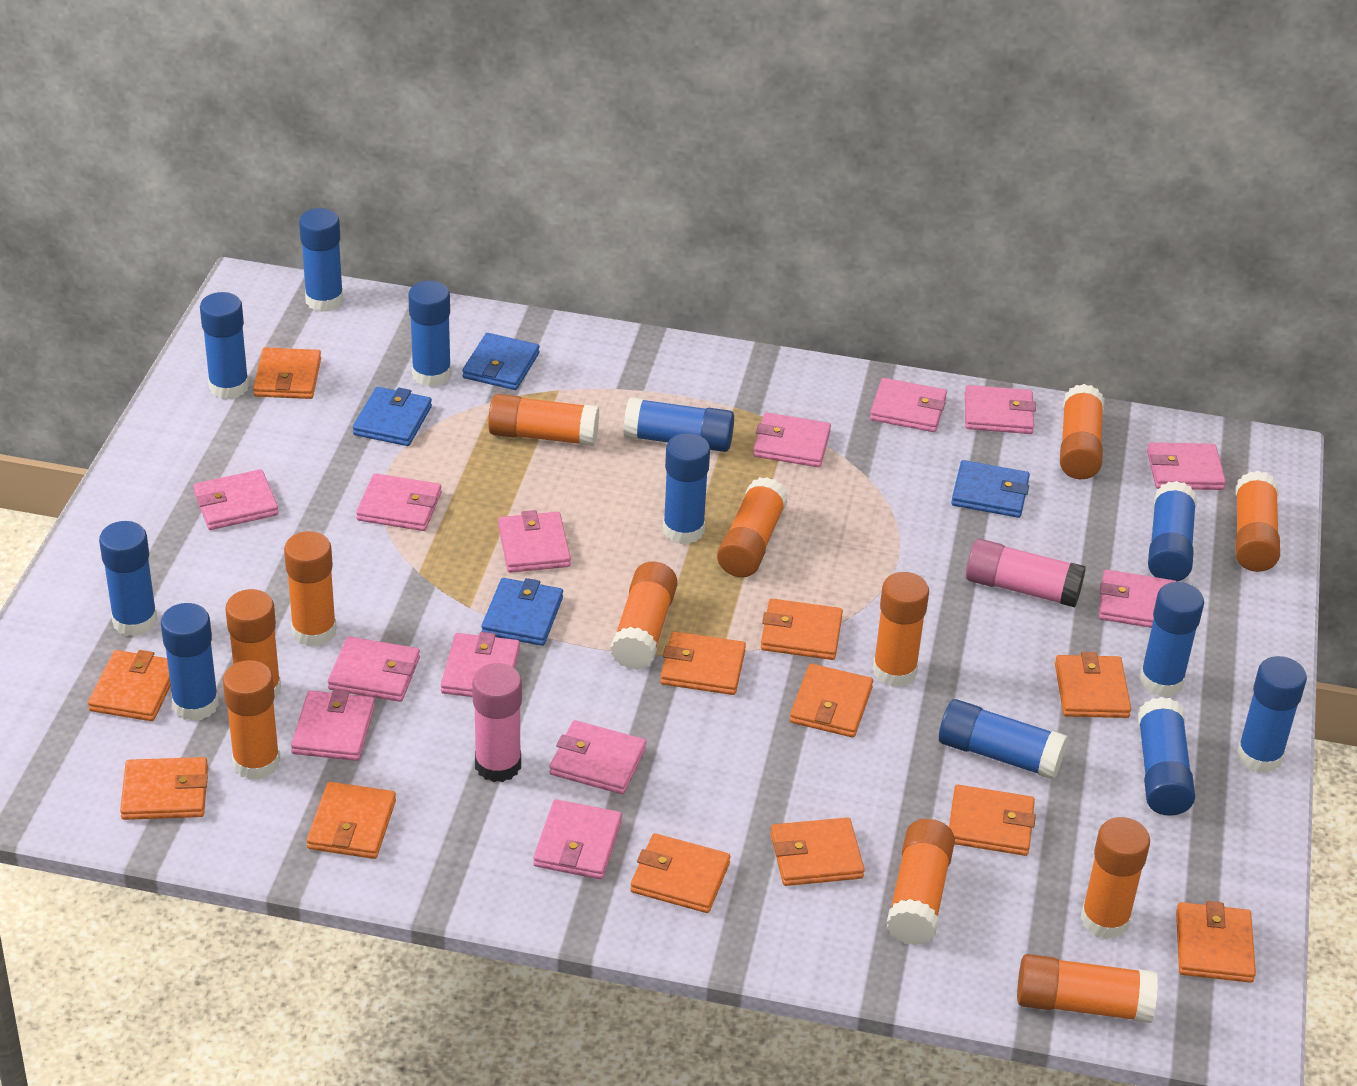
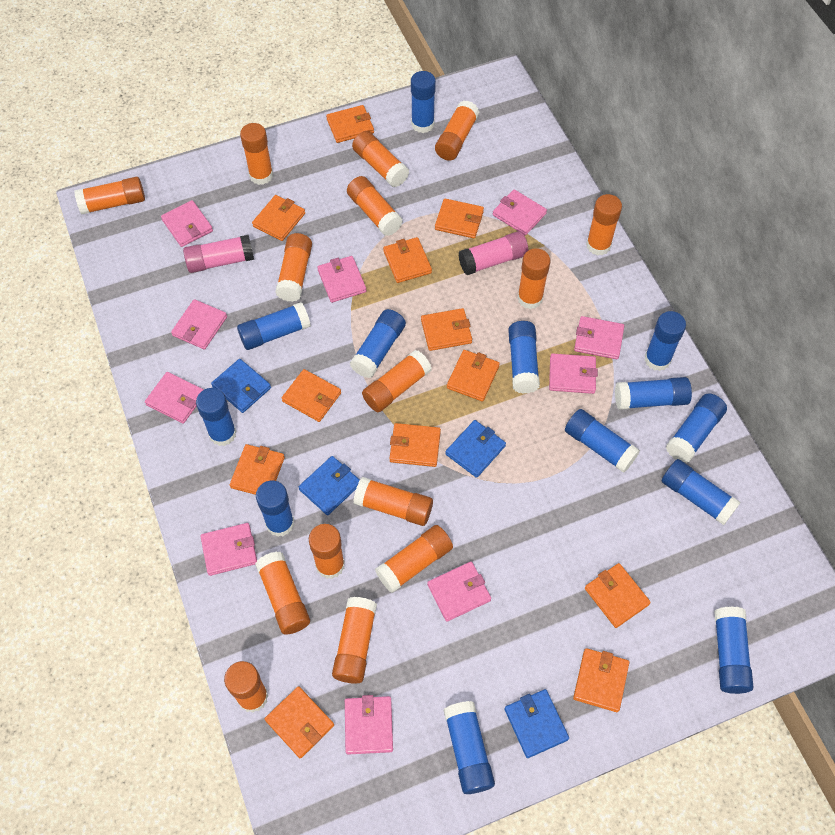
blue glue stick: [99,521,158,637] [161,603,219,721] [200,292,249,399] [299,208,343,312] [408,281,452,387] [623,397,734,452] [663,433,710,544] [939,699,1068,780] [1138,697,1195,816] [1139,582,1204,697] [1148,481,1197,582] [1237,656,1307,773] = 12 -> [196,388,237,446] [237,302,311,350] [256,481,294,537] [350,309,406,378] [411,71,436,133] [443,701,495,794] [508,321,540,394] [565,409,640,473] [615,377,692,410] [645,311,686,371] [662,459,741,525] [666,393,727,463] [714,606,753,694] = 13
orange glue stick: [223,660,280,780] [225,589,281,700] [284,531,337,647] [488,394,599,446] [610,562,678,670] [717,477,788,577] [873,572,929,687] [887,819,955,945] [1017,954,1158,1023] [1060,384,1104,479] [1080,817,1150,939] [1235,471,1280,572] = 12 -> [74,177,145,215] [224,661,268,713] [240,123,273,185] [255,552,310,635] [275,233,312,302] [309,524,345,579] [332,597,377,684] [347,176,403,236] [352,131,409,187] [353,477,433,526] [362,350,432,412] [375,525,453,593] [435,101,479,161] [517,248,550,309] [586,194,622,256] = 15
pink wallet: [193,469,279,530] [291,689,375,761] [328,636,420,702] [356,473,441,531] [441,632,520,697] [498,510,571,573] [533,799,622,879] [550,720,646,794] [753,413,831,467] [870,378,947,432] [965,385,1036,434] [1099,570,1176,628] [1147,442,1226,490] = 13 -> [145,372,204,424] [161,200,213,247] [171,299,227,350] [200,523,257,576] [317,256,366,303] [345,695,393,755] [427,562,491,622] [493,189,547,235] [549,353,598,394] [574,316,624,359] = 10

